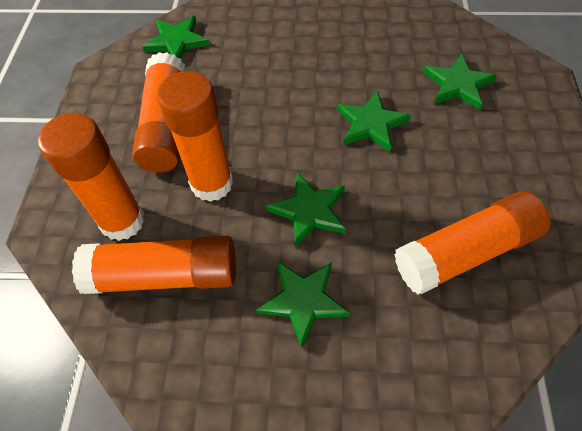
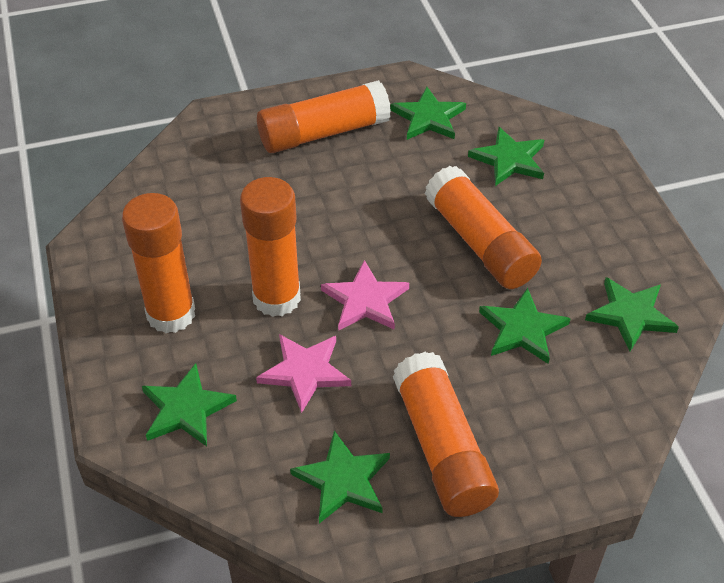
green star: [142,16,210,59] [256,261,350,348] [266,173,346,247] [337,91,411,152] [423,54,497,110] = 5 -> [142,363,237,447] [290,431,390,523] [390,87,466,140] [468,127,544,186] [479,288,571,364] [585,277,679,352] = 6
pink star: none = 0 -> [256,334,351,413] [321,260,409,331] = 2

